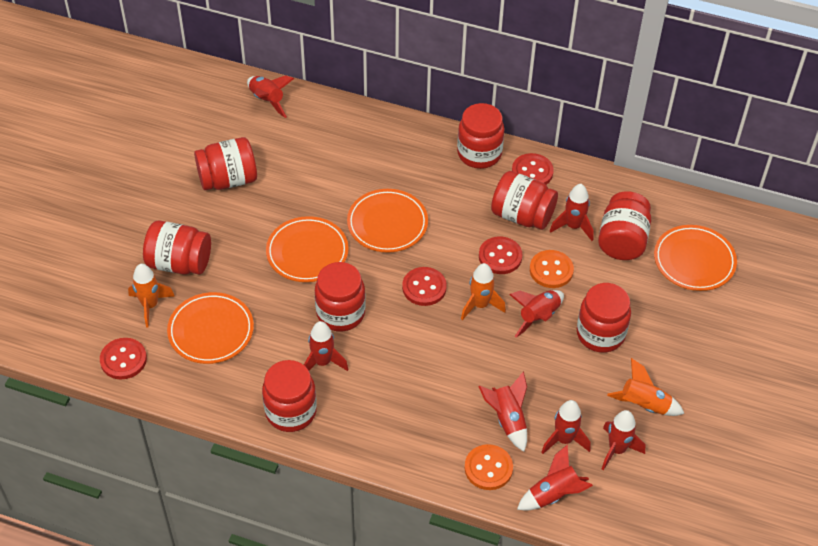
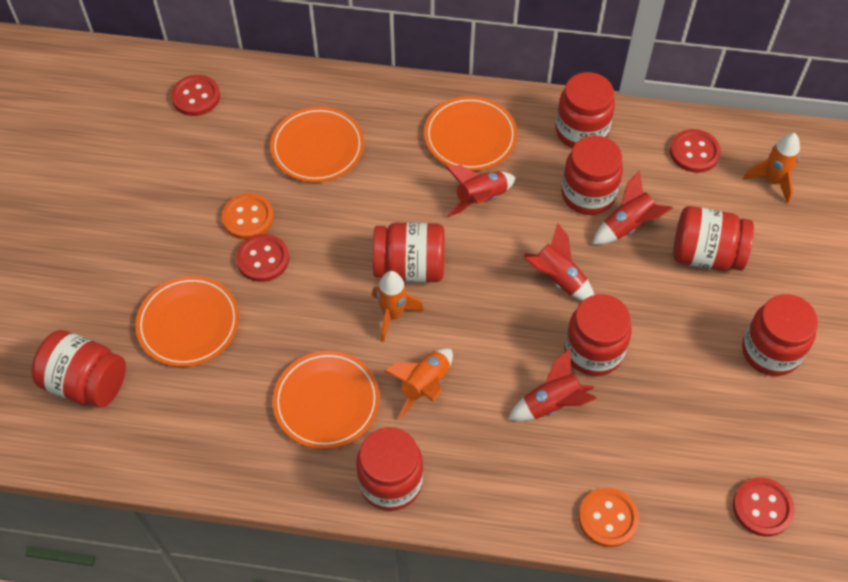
red rocket: [247,75,294,118] [304,321,348,371] [478,372,527,452] [509,290,564,338] [517,444,593,511] [541,400,591,454] [550,184,594,241] [602,410,645,470] = 8 -> [446,165,516,217] [508,349,597,421] [524,223,594,301] [592,170,673,245] = 4

